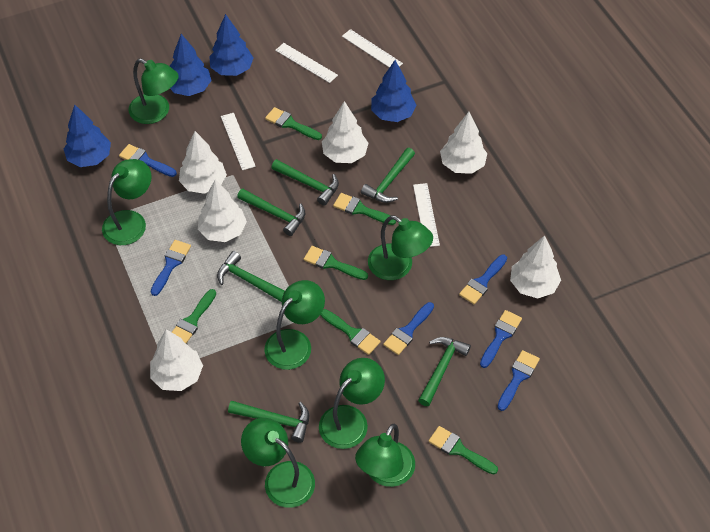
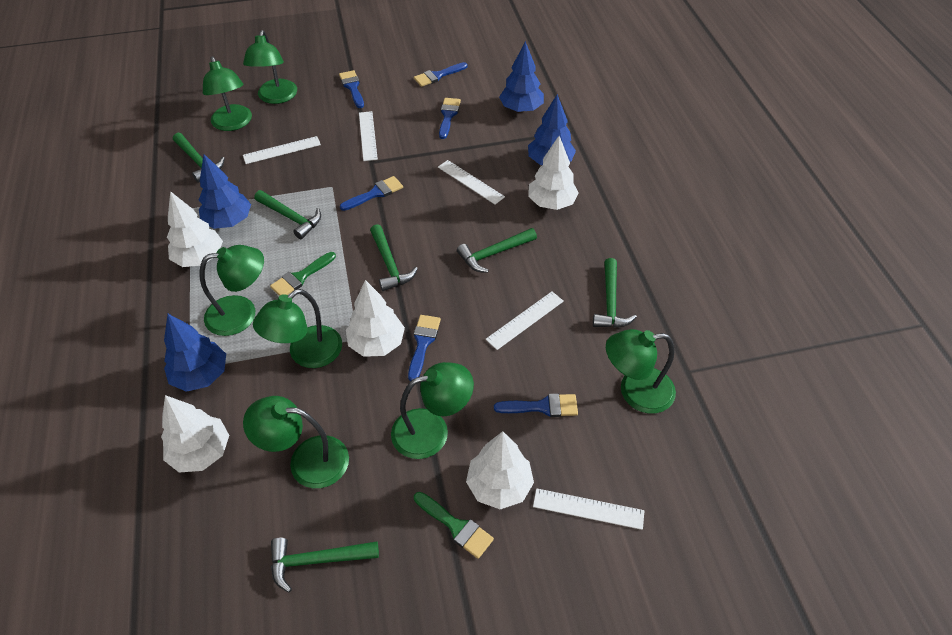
green brush: [172,289,216,343] [265,107,322,140] [304,246,368,280] [320,309,381,355] [333,193,396,225] [428,426,498,474] = 6 -> [270,252,336,296] [414,492,494,559] = 2
white ruler: [221,113,256,170] [275,43,338,83] [342,29,403,68] [413,183,440,247] = 4 -> [243,136,321,164] [359,111,378,161] [438,160,505,205] [485,292,564,350] [533,488,644,530] = 5
white tree: [150,329,203,391] [179,131,227,194] [198,180,247,242] [322,101,369,163] [440,112,487,174] [510,235,561,298] = 6 -> [161,395,229,473] [167,191,223,267] [346,280,405,357] [466,431,534,509] [528,136,579,210] = 5

